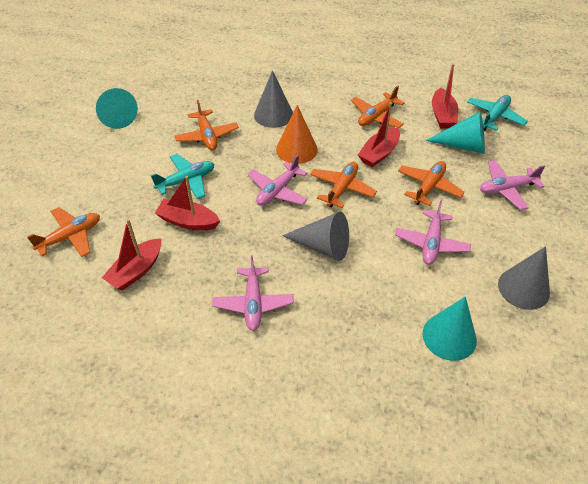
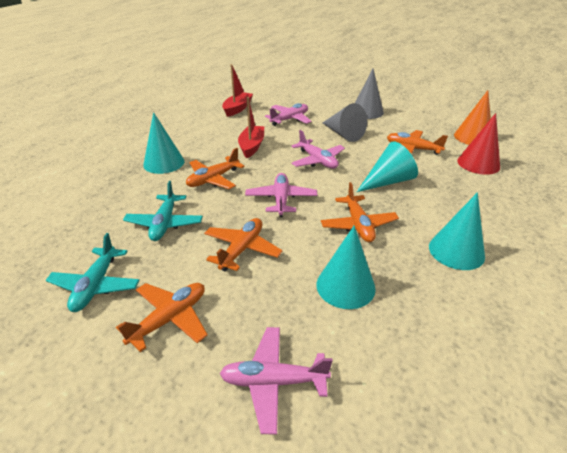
grey cone: [254,70,293,128] [282,212,349,261] [498,246,550,310] = 3 -> [322,103,367,142] [355,69,384,119] = 2
red boat: [102,219,161,291] [155,176,220,230] [358,102,400,167] [432,64,458,128] = 4 -> [222,64,253,117] [238,97,264,158] = 2
red cone: none = 0 -> [457,113,500,175] = 1
turquoise cone: [96,88,138,129] [423,297,477,361] [426,111,485,154] = 3 -> [143,112,185,174] [316,226,376,309] [357,141,418,192] [429,192,485,270] = 4

